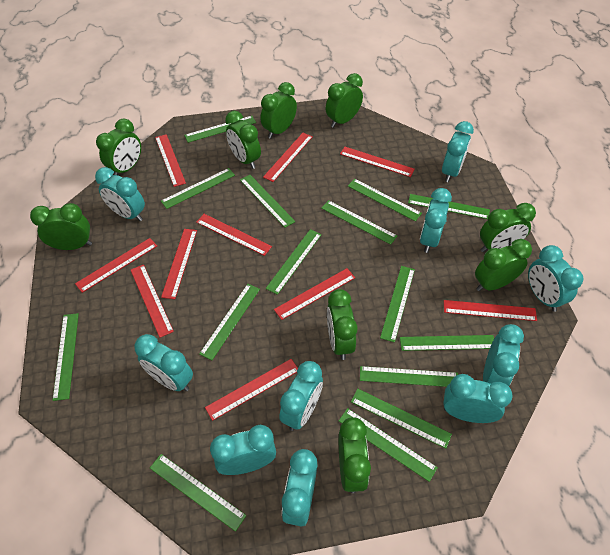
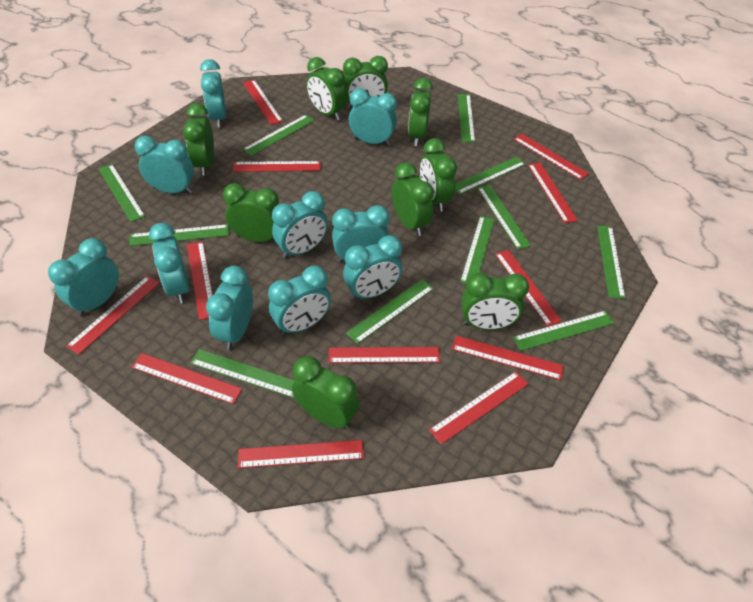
green ruler: [52,313,79,401] [150,454,246,532] [161,168,235,209] [184,116,256,143] [199,284,260,360] [240,175,295,228] [266,229,322,295] [321,200,397,245] [339,408,438,482] [348,179,422,221] [351,389,452,449] [360,366,458,387] [380,266,415,342] [400,335,494,351] [408,194,490,219] = 15 -> [99,164,145,222] [129,224,229,246] [190,349,295,398] [242,115,315,156] [346,279,434,344] [455,157,526,195] [458,94,475,142] [460,216,495,284] [477,185,531,249] [513,311,614,351] [597,226,625,299] = 11
red ruler: [75,238,157,293] [131,265,174,338] [155,134,186,187] [161,229,197,299] [196,214,272,256] [205,359,298,421] [263,133,313,182] [274,268,355,320] [340,147,415,177] [444,300,537,321] = 10 -> [66,276,160,355] [131,353,242,404] [187,241,213,320] [233,161,321,172] [238,440,364,468] [243,80,283,125] [329,347,440,363] [429,371,528,444] [452,336,564,380] [495,250,562,327] [514,134,589,180] [528,163,578,223] = 12

